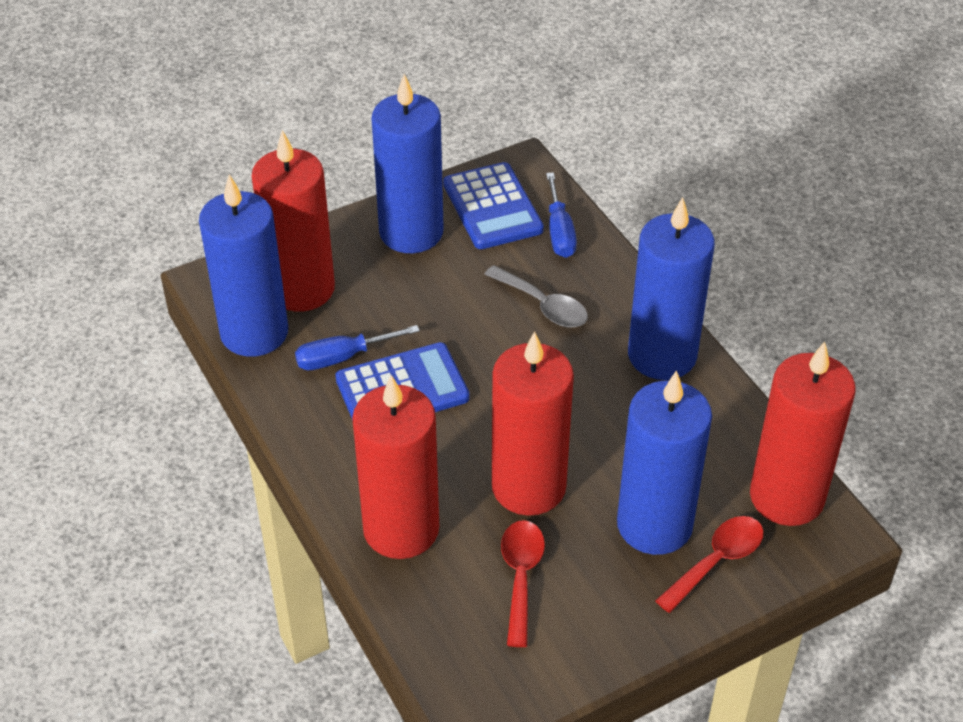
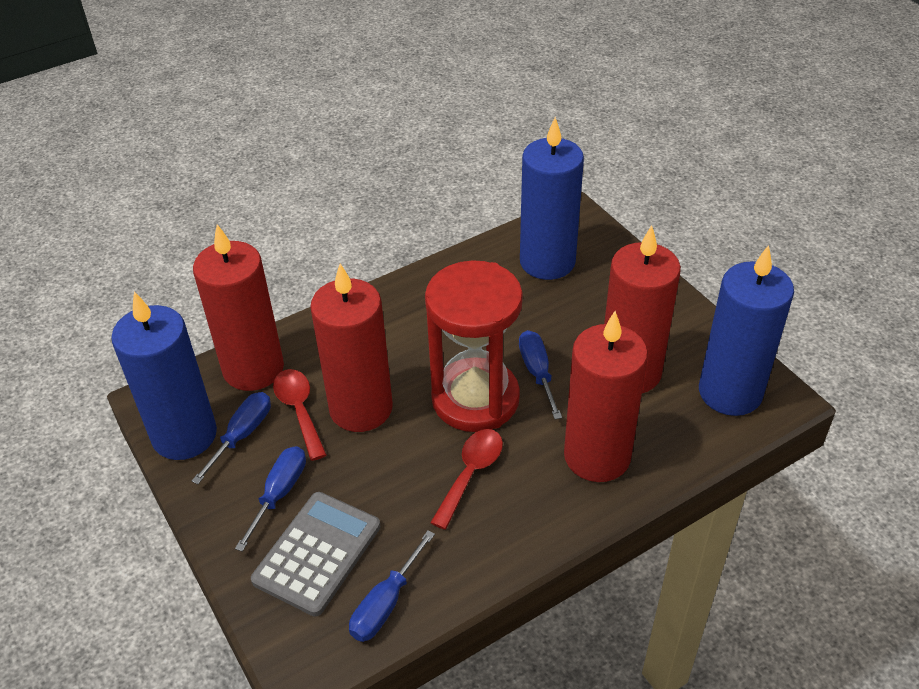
blue calculator: [335,342,470,421] [443,162,544,249] = 2 -> none = 0
blue candle: [199,175,288,357] [371,74,444,253] [617,370,712,555] [628,197,715,380] = 4 -> [111,291,217,460] [520,117,584,280] [699,245,794,416] = 3
blue screwdriver: [295,325,420,370] [546,172,577,258] = 2 -> [192,392,271,484] [235,446,306,552] [349,530,435,642] [519,330,562,419] = 4
grey calculator: none = 0 -> [251,492,380,617] = 1
grey spoon: [484,265,588,327] = 1 -> none = 0
red hourglass: none = 0 -> [425,260,523,432] = 1

